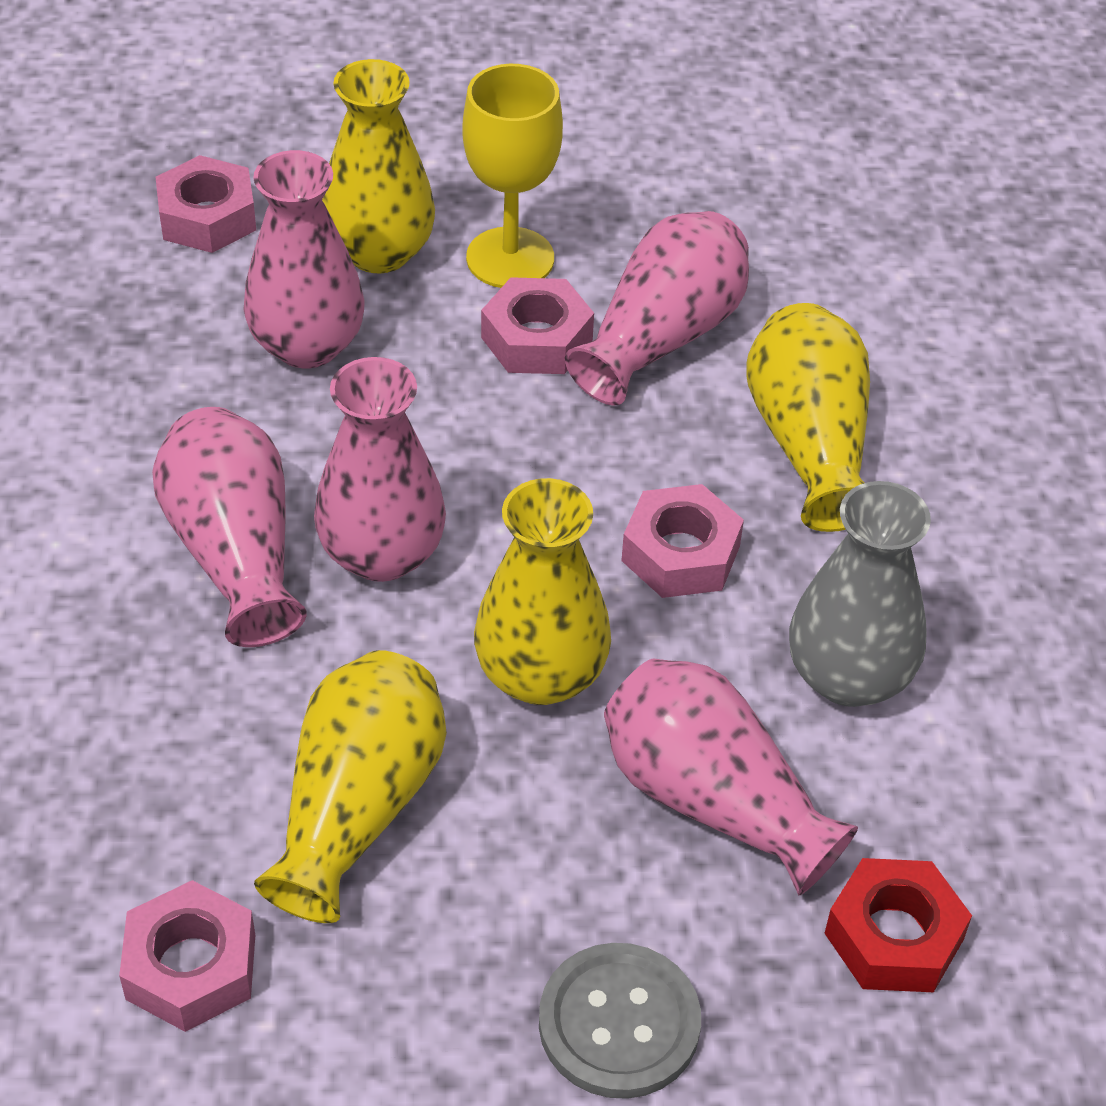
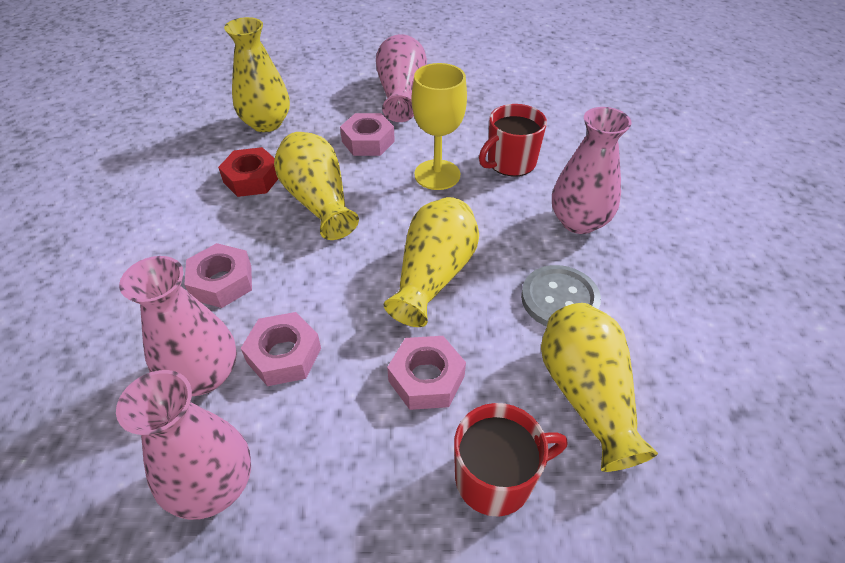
grey vase: [789,481,931,707] = 1 -> none = 0
pink vase: [152,407,307,647] [243,150,365,368] [314,357,446,582] [565,211,749,406] [604,658,858,895] = 5 -> [116,370,251,520] [119,256,236,396] [376,34,427,122] [552,107,631,234] = 4
red mug: none = 0 -> [454,403,568,516] [479,104,547,176] = 2

